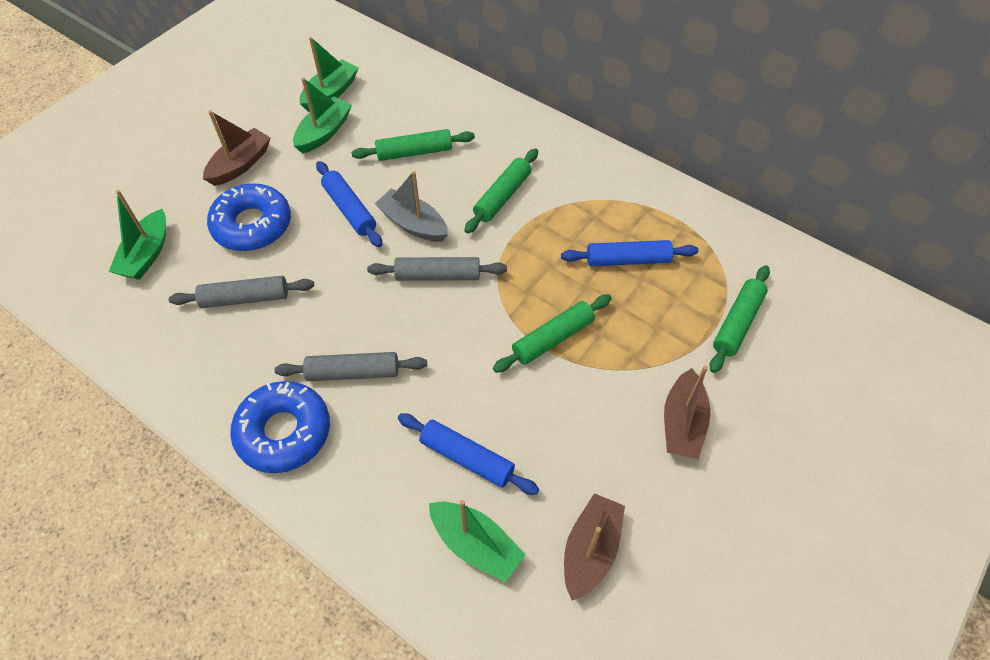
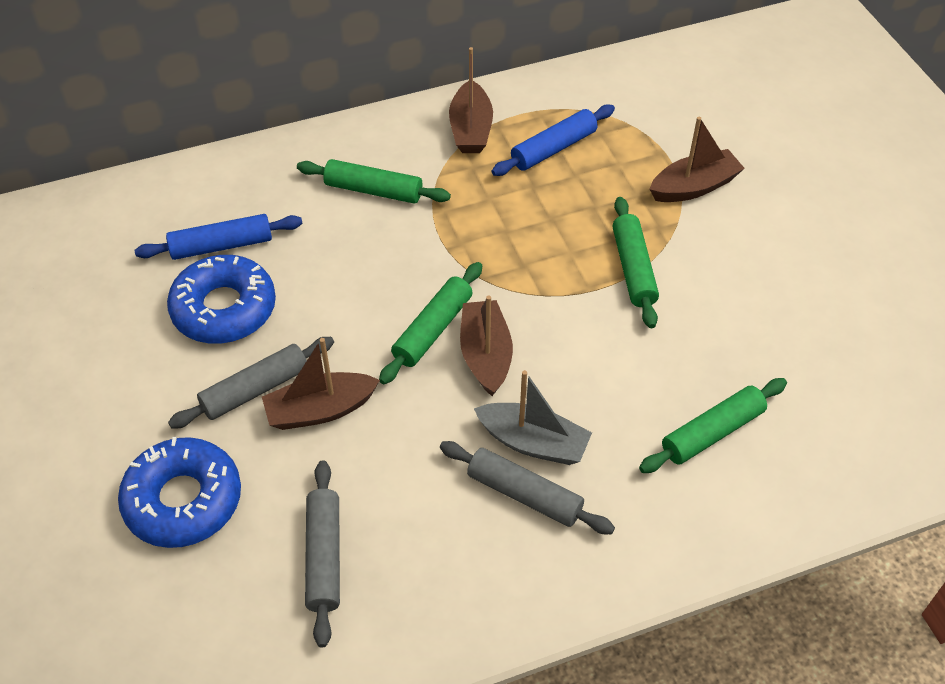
blue rolling pin: [316,161,382,247] [398,413,539,495] [561,240,698,266] = 3 -> [134,214,303,260] [492,104,615,176] = 2
brown boat: [203,110,271,186] [564,493,625,601] [664,366,710,459] = 3 -> [262,338,380,430] [449,47,493,153] [460,295,513,396] [650,117,745,202] = 4
green boat: [108,190,166,280] [293,77,352,154] [300,37,358,112] [429,500,526,582] = 4 -> none = 0

